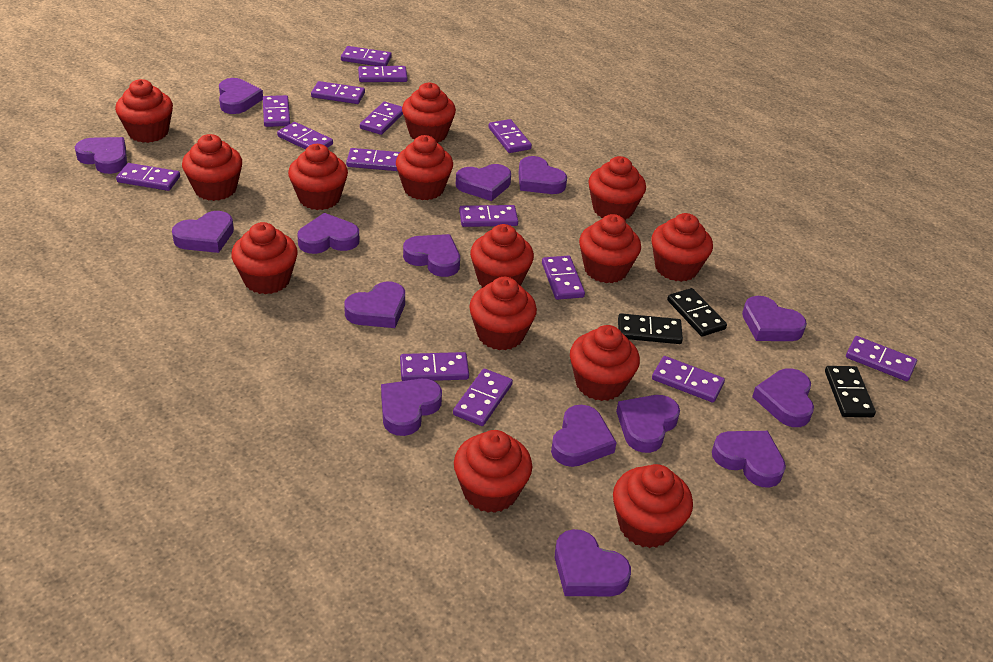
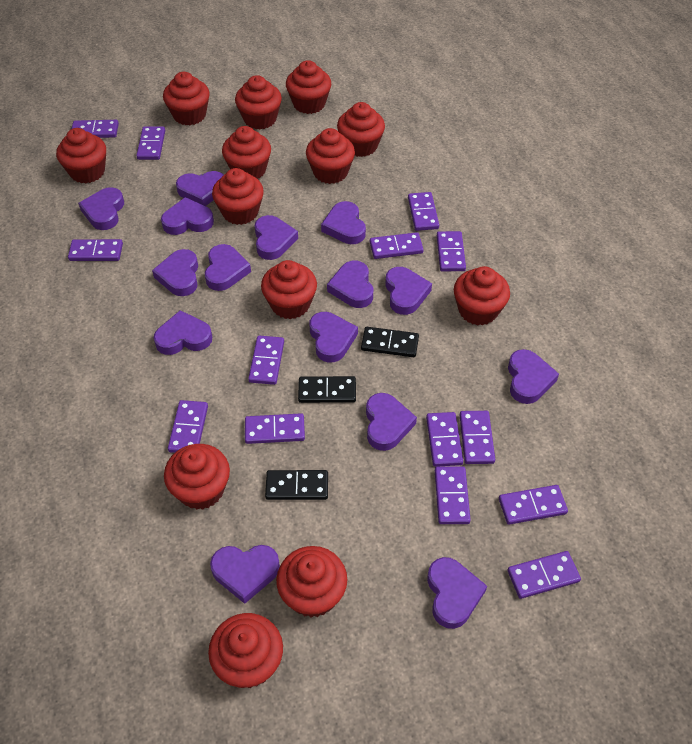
purple domino: [116,163,180,191] [263,95,290,127] [277,122,333,150] [311,81,365,104] [341,46,392,66] [346,148,400,171] [358,66,407,82] [360,102,403,135] [400,352,469,381] [453,369,513,426] [459,205,518,227] [488,119,532,153] [542,256,585,300] [652,356,725,402] [846,336,917,381] = 15 -> [68,239,123,261] [72,120,119,138] [136,126,165,160] [168,400,208,453] [245,413,305,444] [248,336,284,385] [370,232,424,259] [408,192,439,231] [426,412,463,467] [435,466,471,524] [437,231,466,271] [460,411,495,464] [499,485,568,525] [507,551,581,599] = 14
red cupcake: [115,79,173,143] [182,134,242,201] [231,222,298,294] [288,144,348,210] [396,135,453,200] [402,83,456,143] [454,430,532,513] [469,277,537,350] [470,224,534,288] [570,325,640,401] [579,214,641,283] [588,156,646,220] [613,464,693,548] [651,213,713,282] = 14 -> [56,128,106,184] [163,72,210,125] [164,444,230,510] [208,613,283,688] [212,168,264,225] [222,126,271,179] [235,75,282,129] [261,260,317,319] [276,546,347,618] [286,60,331,114] [306,128,355,184] [337,102,385,157] [454,266,510,326] = 13

